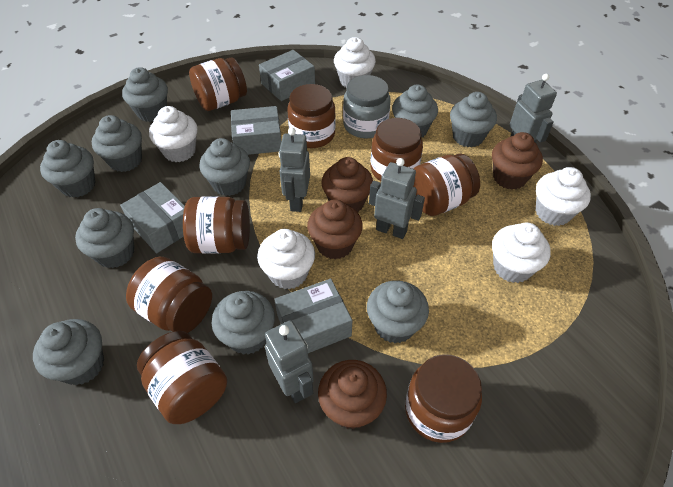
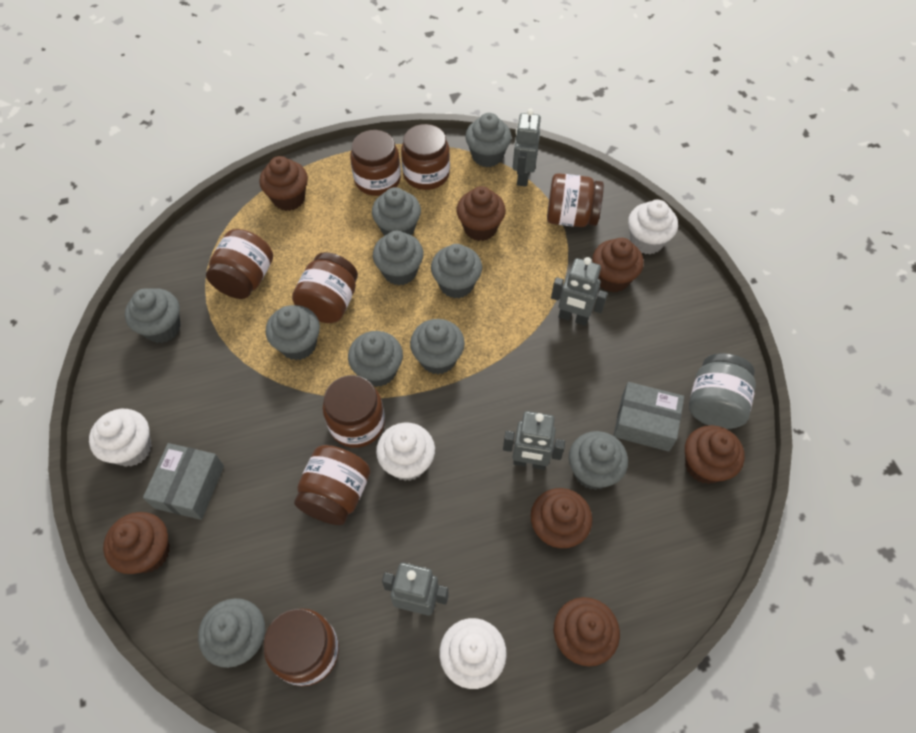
brown cupcake: [307,200,363,260] [318,360,387,429] [321,157,373,212] [492,132,543,190] = 4 -> [103,512,170,574] [259,156,308,211] [457,186,506,241] [531,488,592,548] [554,597,620,666] [592,238,644,293] [685,425,745,484] = 7
grey box: [120,182,185,253] [231,106,281,155] [259,50,315,101] [274,279,352,353] = 4 -> [143,443,224,520] [613,382,684,452] = 2
white cupcake: [149,106,198,162] [257,229,315,289] [334,37,376,88] [492,222,551,283] [536,167,591,226] = 5 -> [89,409,151,467] [376,423,435,481] [439,618,507,689] [628,200,678,254] = 4

